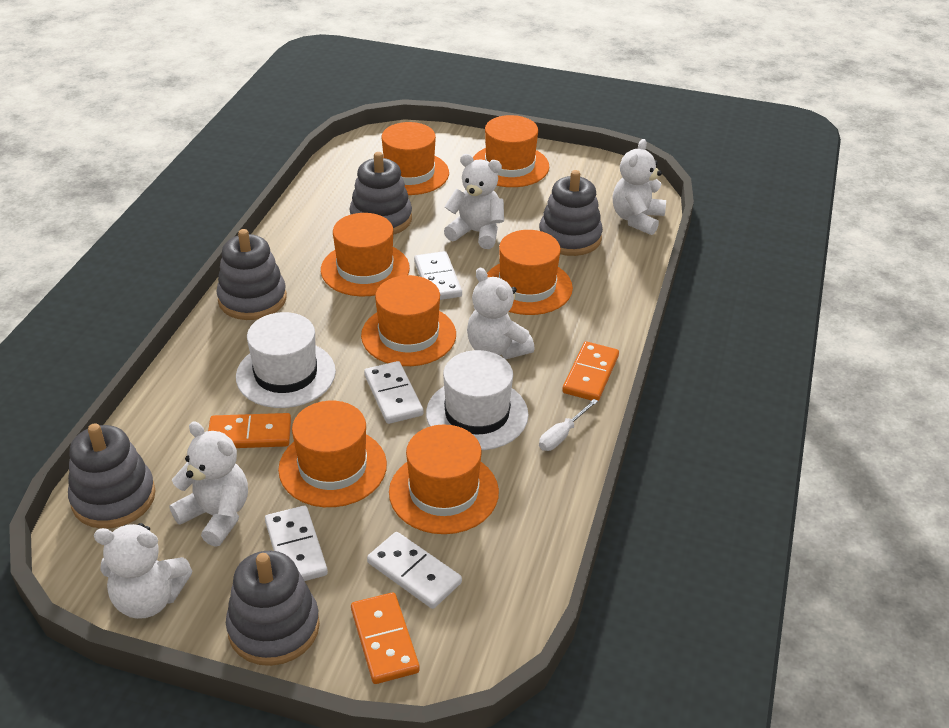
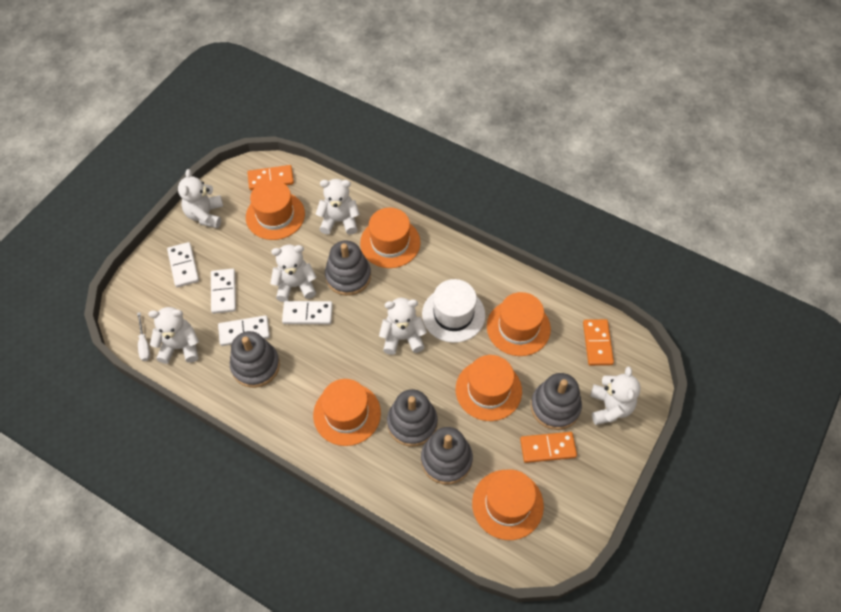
orange hat: [278,401,387,507] [321,213,410,297] [361,275,456,366] [382,122,449,195] [389,424,499,534] [473,115,549,187] [487,230,573,315] = 7 -> [246,180,305,240] [313,379,381,446] [360,208,420,268] [456,355,522,421] [472,469,544,540] [487,292,551,356] = 6
white hat: [236,312,336,408] [426,350,528,450] = 2 -> [422,279,485,343] = 1
white teddy bear: [94,523,193,619] [170,422,248,547] [444,154,504,249] [467,268,534,359] [613,139,666,235] = 5 -> [148,307,199,364] [178,169,223,228] [270,245,317,302] [316,179,360,235] [379,298,427,355] [590,366,641,425] = 6

